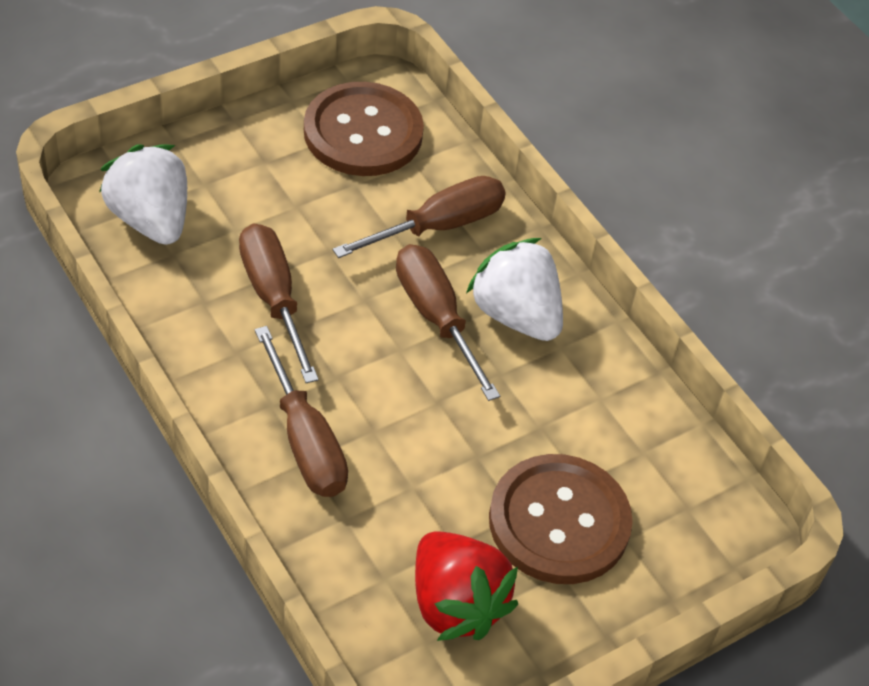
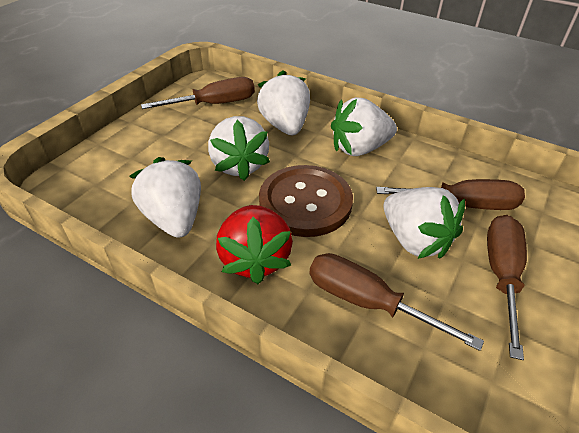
brown button: [304,82,424,176] [489,454,633,584] = 2 -> [259,165,353,237] = 1
white strawberry: [99,144,187,245] [466,238,563,341] = 2 -> [129,157,201,238] [208,116,270,181] [257,70,310,135] [331,97,397,156] [384,187,465,259] = 5

